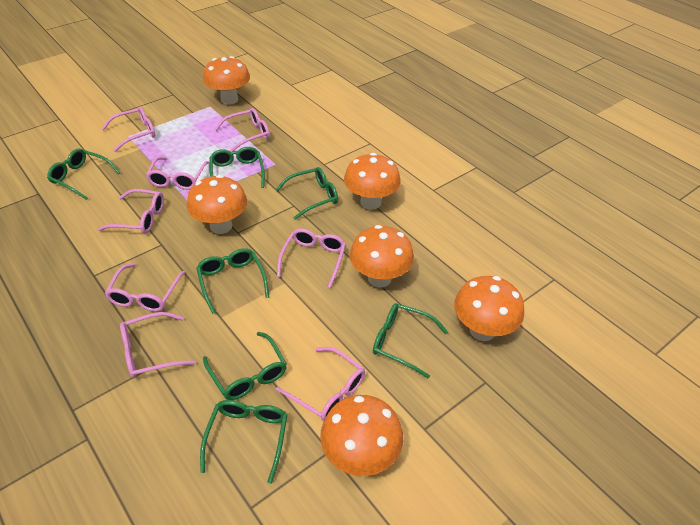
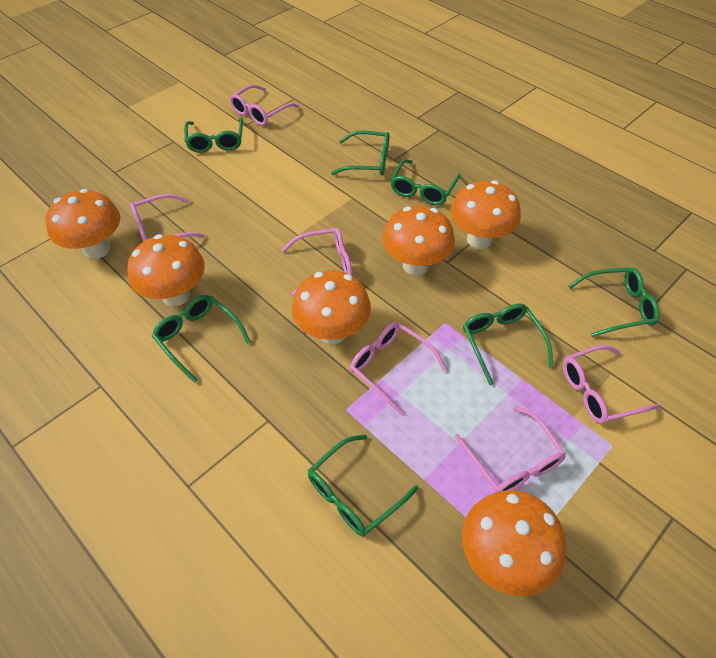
pink glasses: [98,189,164,233] [101,107,155,152] [105,263,185,312] [120,312,196,378] [146,157,209,190] [214,108,270,152] [276,347,365,421] [277,228,346,288] = 8 -> [130,194,205,242] [230,85,299,126] [282,228,352,295] [350,322,447,415] [455,406,566,492] [563,345,660,424] = 6

